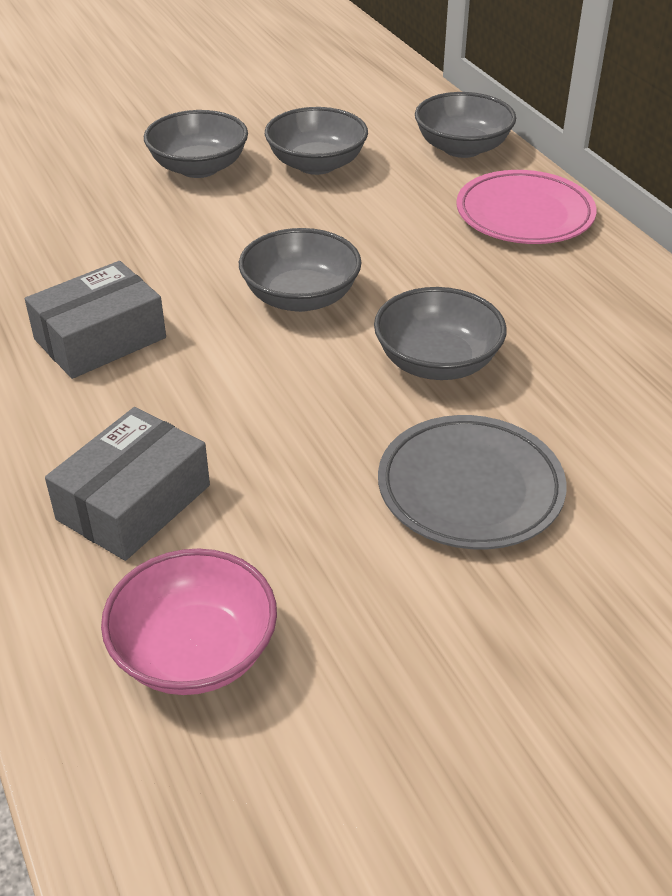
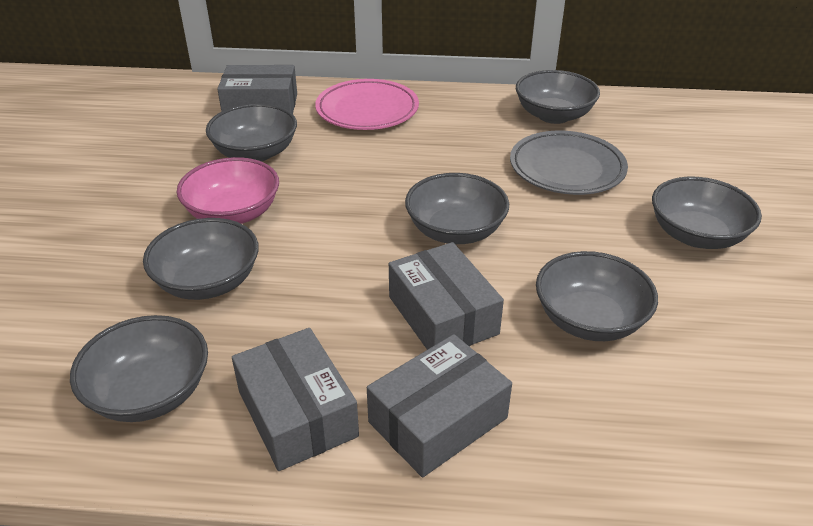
grey bowl: [144,110,248,178] [239,228,362,312] [265,107,368,175] [374,287,507,380] [415,92,516,158] = 5 -> [70,315,208,422] [143,218,259,300] [206,103,297,162] [405,173,509,244] [516,70,600,124] [536,251,658,341] [652,177,762,249] = 7
grey box: [25,261,166,379] [45,407,210,561] = 2 -> [217,65,297,114] [232,328,359,471] [367,334,512,477] [389,242,504,350] = 4

